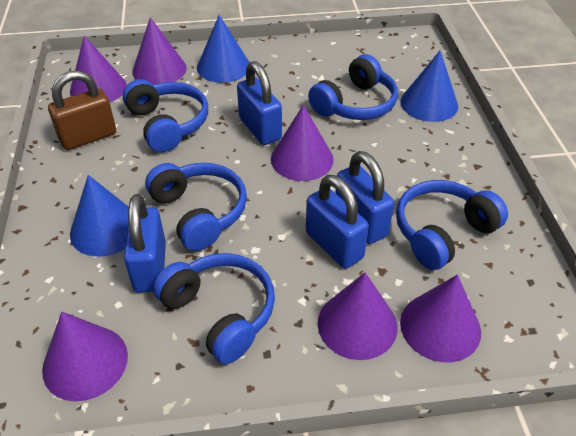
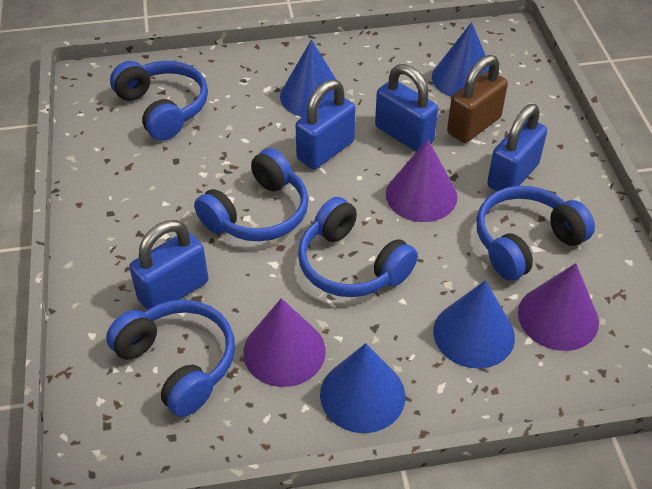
blue cone: [70,175,129,257] [197,15,249,83] [400,51,458,122] = 3 -> [280,40,345,117] [320,343,405,433] [432,22,489,97] [433,280,515,369] = 4
purple cone: [42,312,128,401] [70,36,127,102] [132,17,187,85] [271,105,334,181] [318,272,397,360] [400,275,481,362] = 6 -> [243,298,326,387] [386,139,457,222] [518,263,599,351] = 3

